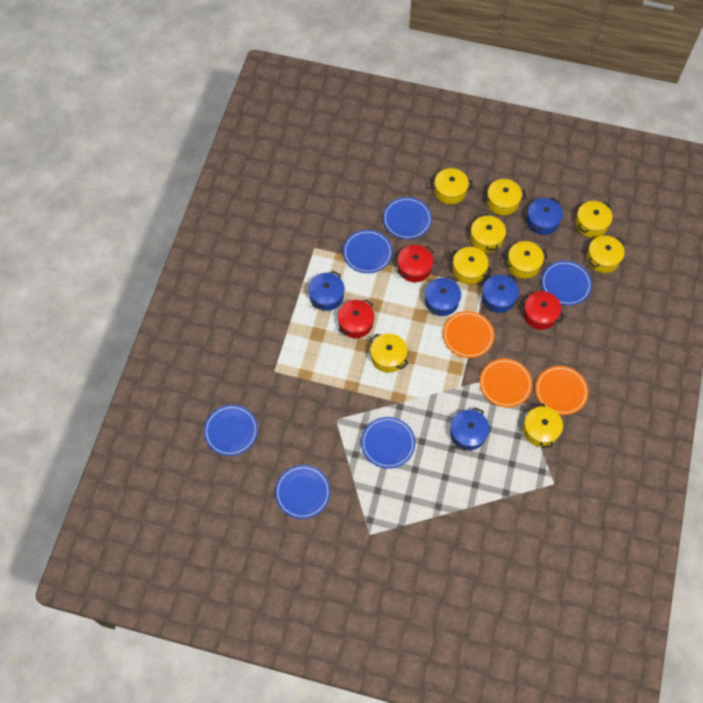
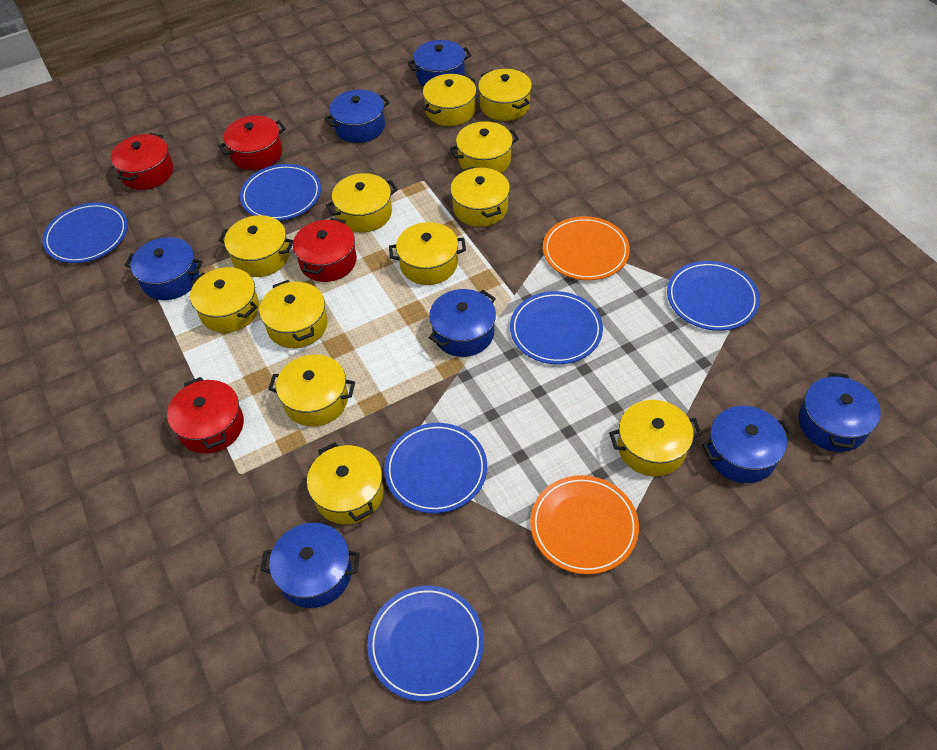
blue pot: [308,271,345,311] [425,276,461,316] [450,407,489,451] [482,274,519,313] [527,197,563,235] = 5 -> [125,237,202,300] [261,523,360,608] [324,90,390,143] [407,40,471,86] [429,289,496,357] [702,406,793,483] [799,372,881,452] = 7
orange plate: [443,311,494,358] [480,358,533,408] [535,366,589,415] = 3 -> [530,475,639,575] [543,216,630,280] = 2
red pot: [338,299,374,338] [397,245,434,282] [521,291,565,330] = 3 -> [111,133,173,190] [167,377,244,454] [218,115,286,170] [293,218,357,282] = 4
yellow pot: [370,333,408,373] [430,168,472,205] [449,247,492,284] [470,213,506,253] [483,179,526,215] [504,241,548,279] [523,403,563,448] [575,201,612,238] [587,236,625,273] = 9 -> [190,267,259,333] [219,215,293,277] [259,280,328,348] [268,354,355,427] [307,442,384,524] [326,173,398,233] [389,222,466,285] [423,74,476,126] [450,121,519,173] [450,167,510,227] [478,69,532,121] [609,400,702,477] = 12

